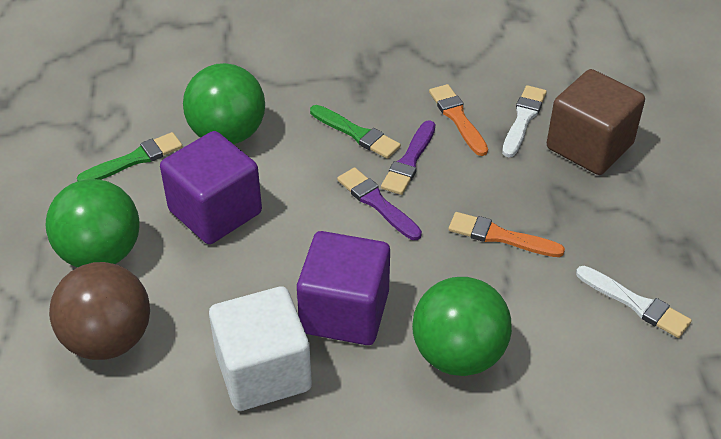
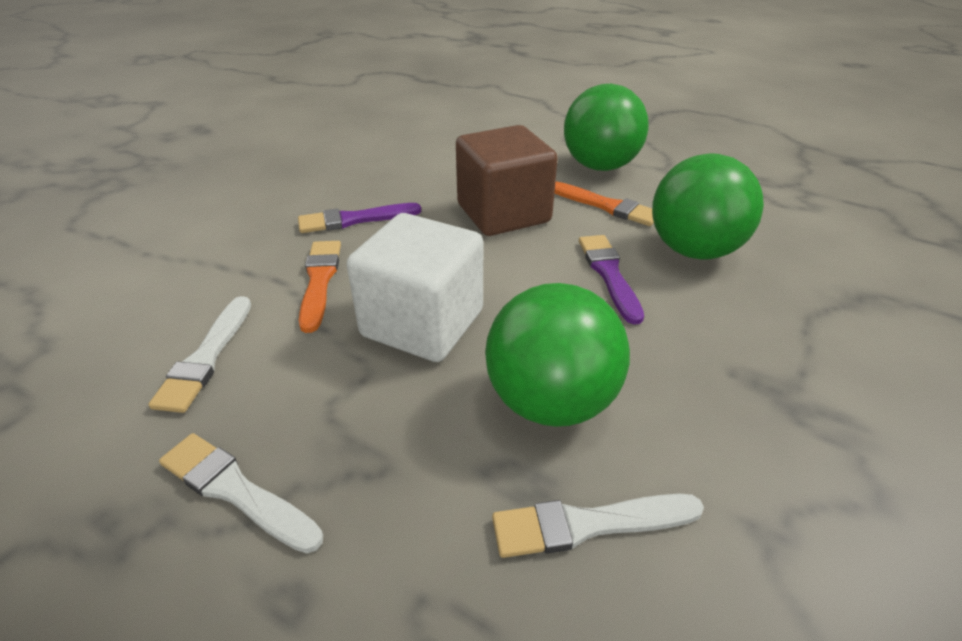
brown ball: [49,262,150,360] = 1 -> none = 0
green brush: [77,132,183,181] [310,105,401,159] = 2 -> none = 0
purple cube: [160,131,262,244] [297,231,390,345] = 2 -> none = 0
white brush: [502,85,547,157] [576,266,692,338] = 2 -> [148,296,251,413] [159,433,323,553] [492,494,704,558] = 3

